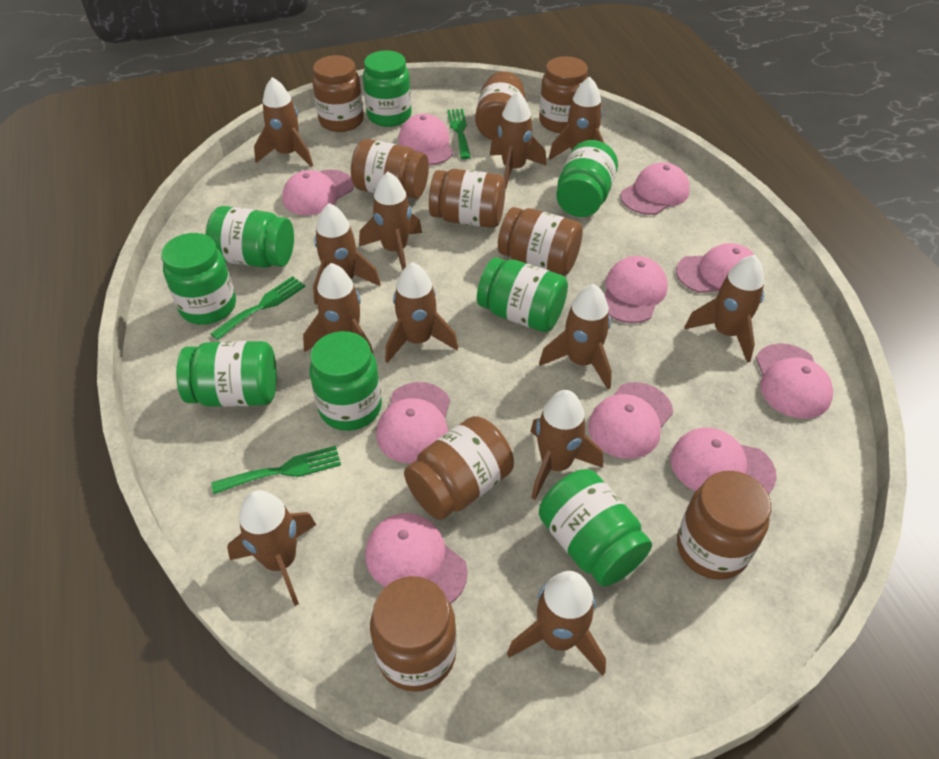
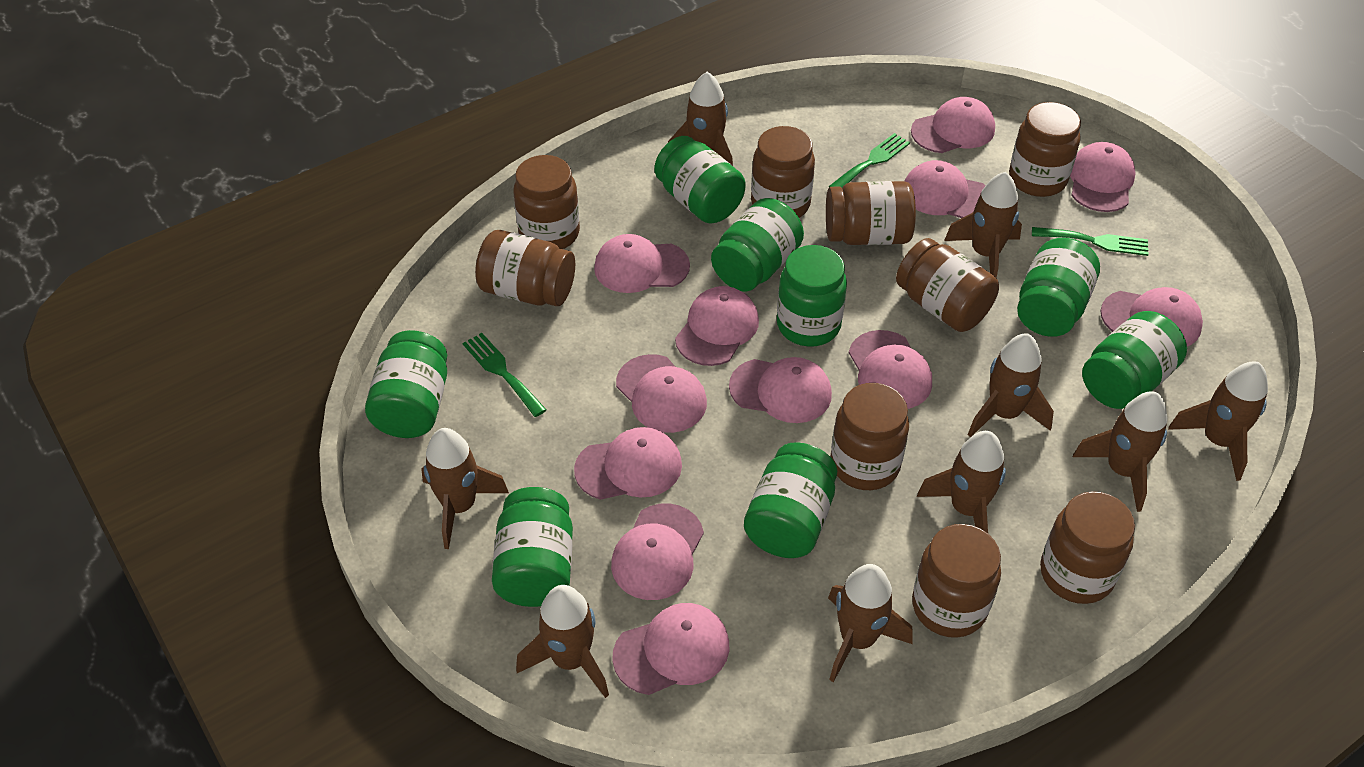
brown rocket: [227,490,316,606] [254,77,313,167] [303,263,374,355] [313,203,381,305] [359,172,422,271] [385,262,458,363] [490,92,547,188] [507,571,606,676] [530,390,603,500] [539,284,612,389] [549,77,604,160] [685,255,764,363] = 12 -> [421,428,509,549] [516,585,609,698] [668,72,733,165] [828,564,913,682] [917,431,1006,533] [944,172,1022,278] [968,333,1054,437] [1073,391,1168,512] [1168,362,1268,481] = 9
pink cap: [282,170,354,215] [365,513,468,604] [376,382,450,463] [399,114,453,165] [588,382,673,459] [604,256,668,323] [620,162,690,215] [671,427,777,494] [676,243,754,293] [756,343,833,419] = 10 -> [574,427,682,500] [594,234,690,293] [611,503,704,600] [612,603,729,695] [616,354,707,433] [675,286,759,366] [729,357,832,423] [849,330,932,409] [905,160,986,218] [911,97,995,153] [1070,142,1136,212] [1101,287,1203,346] = 12

